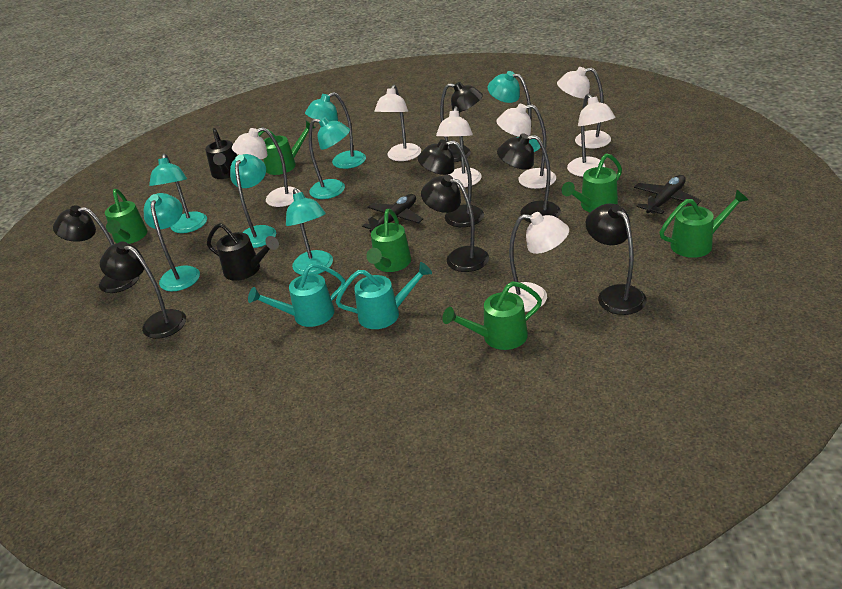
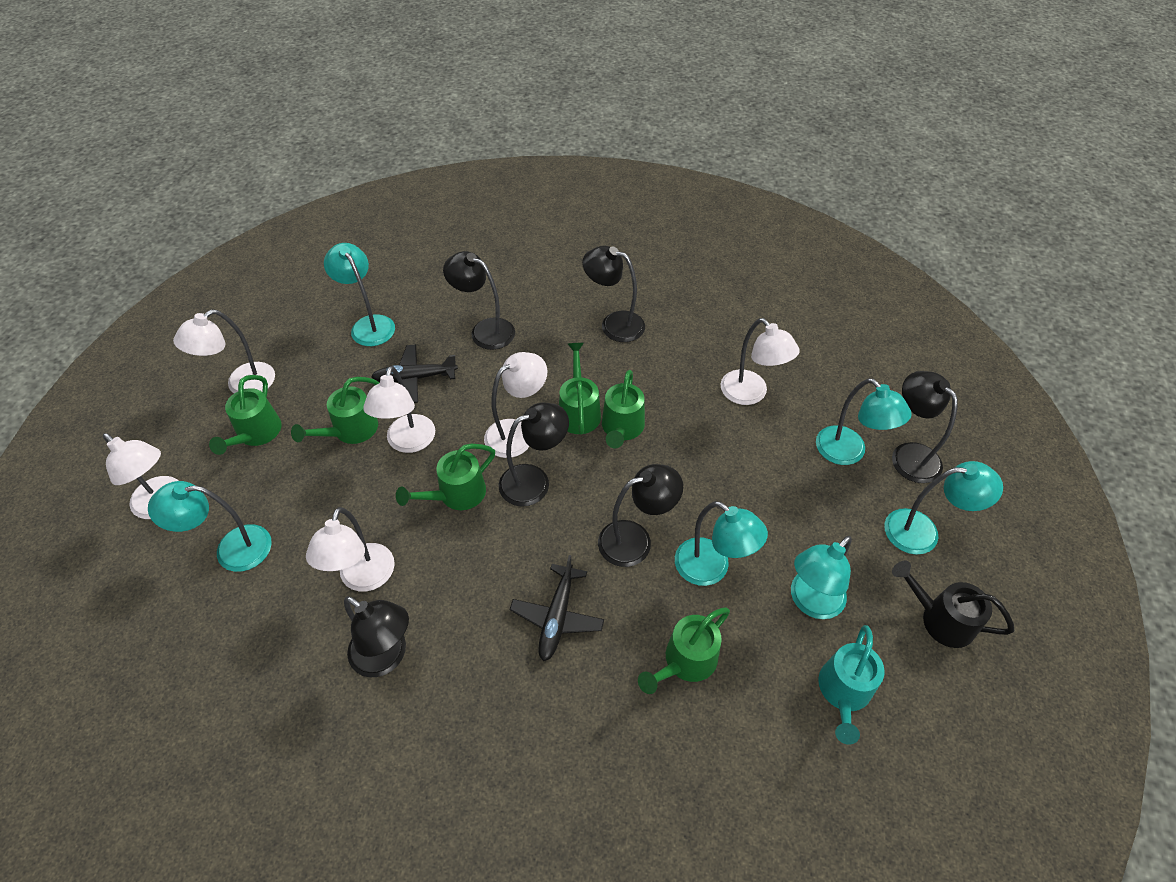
black lamp: [53,205,140,293] [100,242,186,339] [418,140,484,227] [421,175,489,272] [440,82,483,162] [497,133,561,223] [586,203,647,315] = 7 -> [344,596,409,677] [443,251,515,350] [499,403,569,507] [582,246,645,342] [598,464,683,567] [892,371,958,483] = 6
black watering can: [205,128,237,179] [207,223,279,281] = 2 -> [892,561,1014,648] = 1
turquoise lamp: [144,193,200,291] [149,154,207,233] [230,154,276,248] [286,188,333,275] [305,92,366,169] [309,117,350,199] [488,71,541,152] = 7 -> [148,481,272,572] [324,243,395,346] [675,501,768,586] [791,536,852,619] [816,378,912,465] [884,461,1003,555] = 6
turquoise watering can: [248,263,346,327] [336,262,432,329] = 2 -> [818,625,885,745] = 1
white lamp: [232,127,301,207] [374,85,421,161] [436,106,481,188] [496,104,556,189] [508,212,569,312] [557,67,611,148] [567,94,616,177] = 7 -> [103,433,179,519] [173,310,275,393] [306,507,395,592] [363,366,435,453] [484,352,547,458] [721,318,800,405] = 6

